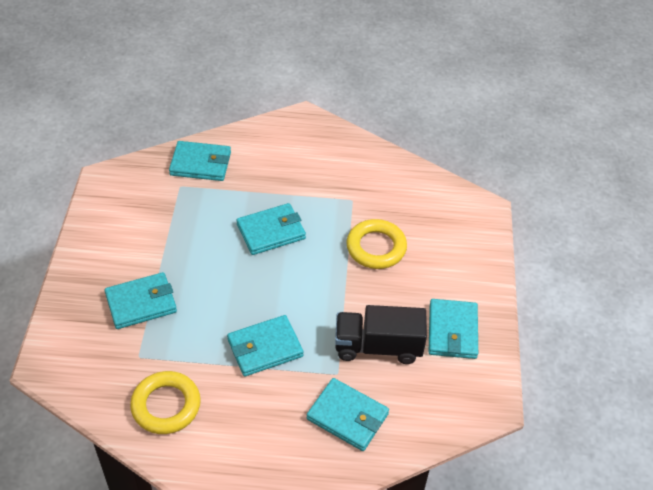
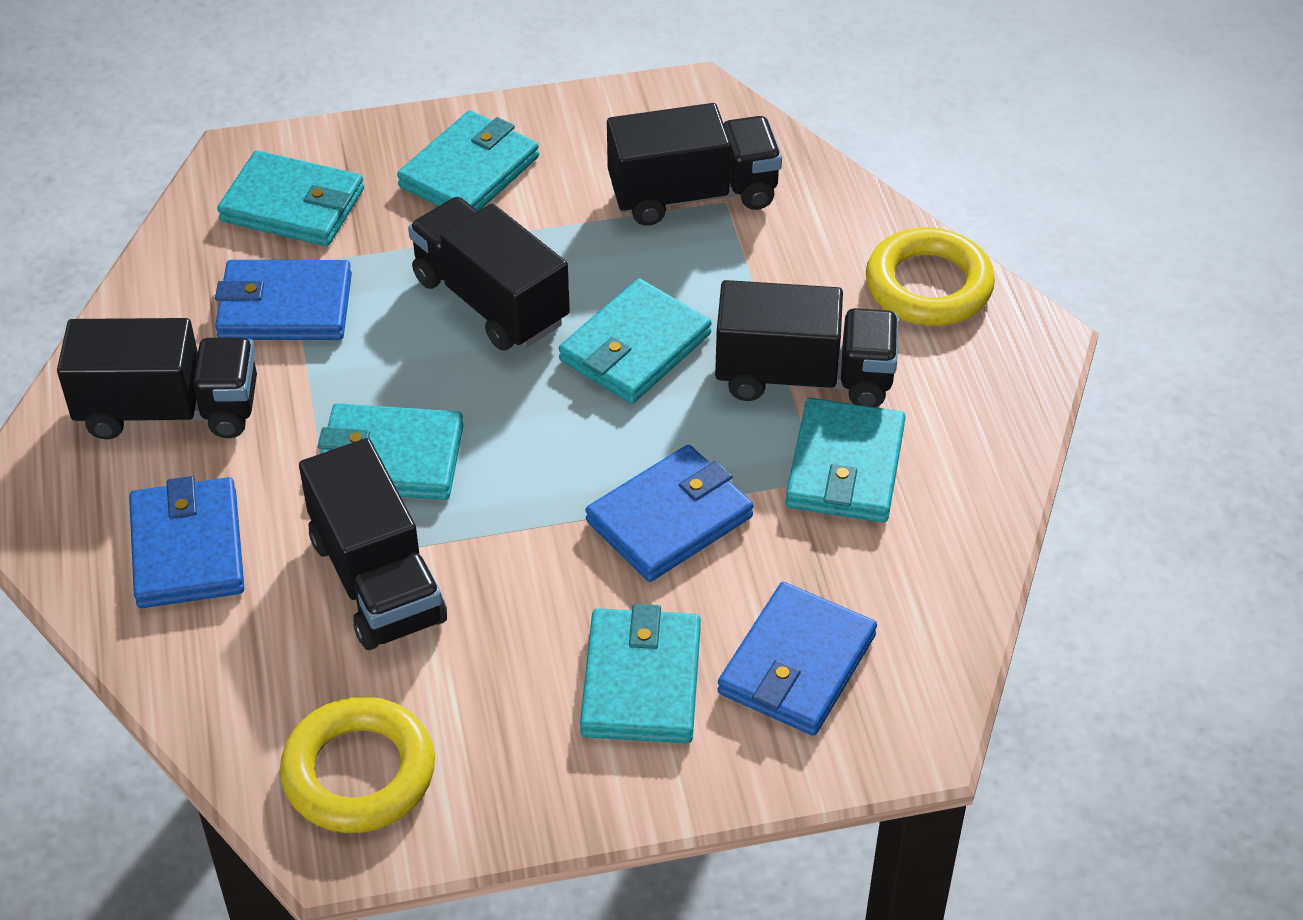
black truck: [335,305,427,364] = 1 -> [57,318,257,439] [299,438,447,650] [408,197,570,351] [607,103,782,226] [715,280,898,407] = 5
blue wallet: none = 0 -> [129,476,244,608] [215,260,352,340] [585,445,754,582] [717,582,877,736] = 4

